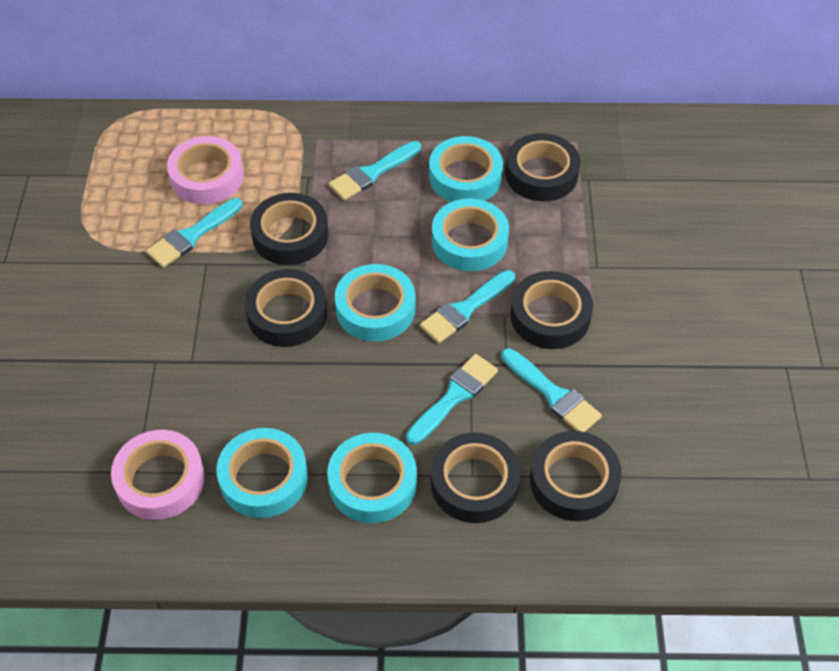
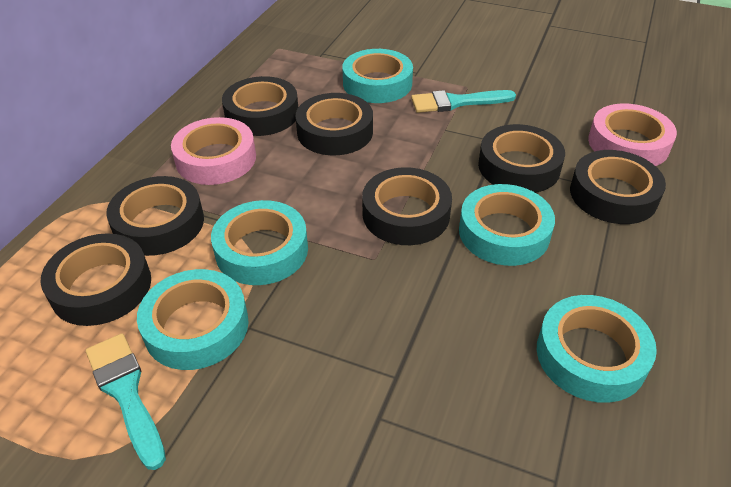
black tape: [245,269,327,347] [250,193,328,265] [431,433,521,523] [505,133,580,201] [510,271,593,349] [530,431,622,521] = 6 -> [41,233,151,326] [106,176,204,256] [222,76,298,136] [295,93,373,155] [362,167,452,245] [478,124,565,193] [570,150,666,224] = 7
turquoise brush: [146,198,243,268] [329,141,421,200] [406,354,498,445] [420,270,515,343] [501,348,602,432] = 5 -> [86,333,166,470] [411,90,516,113] = 2

